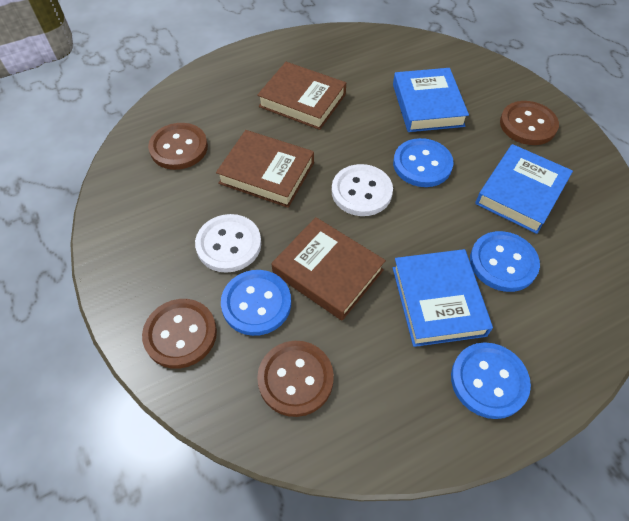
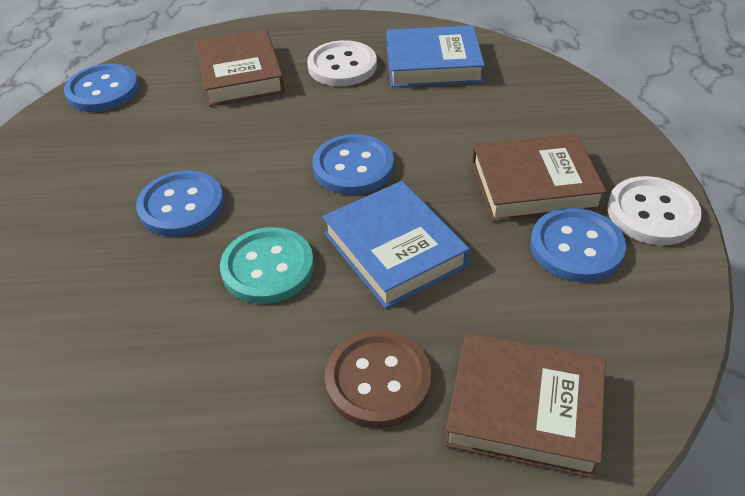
blue book: [393,68,469,132] [393,249,493,347] [475,144,573,234] = 3 -> [322,181,470,308] [386,25,485,87] = 2
brown button: [142,299,217,369] [148,123,208,170] [257,341,334,417] [500,101,559,145] = 4 -> [325,330,431,428] = 1
turquoise button: none = 0 -> [220,227,314,304] = 1

